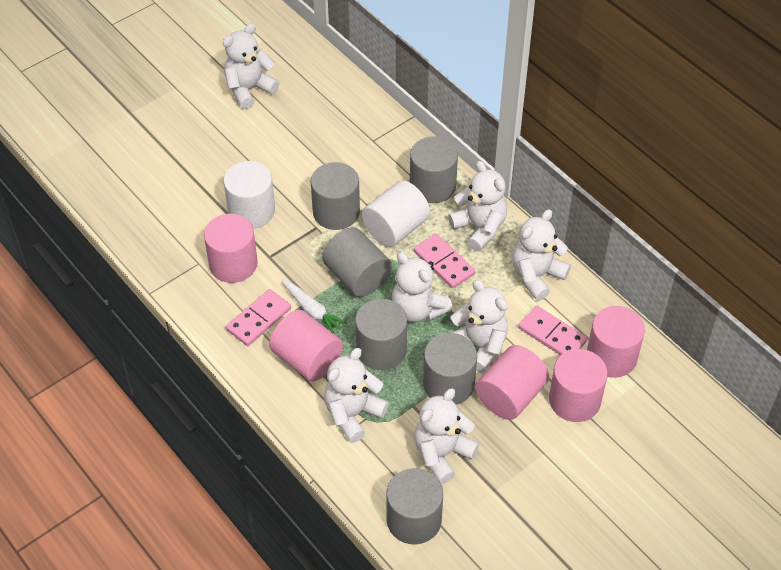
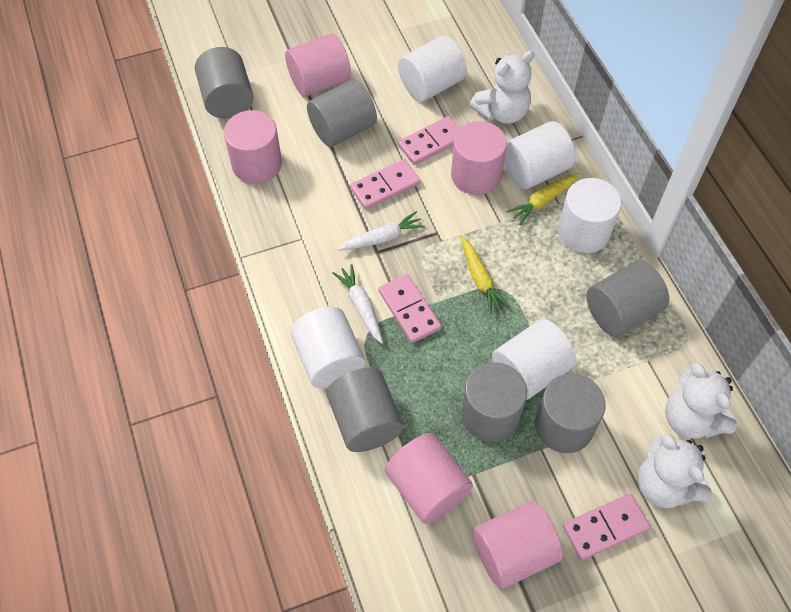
pink domino: [226,289,291,346] [414,234,475,288] [518,306,587,356] = 3 -> [350,159,420,210] [378,274,441,343] [398,116,460,165] [563,494,650,560] = 4
white carrot: [281,280,348,335] = 1 -> [332,264,383,344] [337,211,425,251] = 2
white cylinder: [224,161,275,229] [362,180,430,247] = 2 -> [291,306,366,389] [398,36,467,102] [492,319,576,400] [504,121,576,189] [558,178,621,253] = 5
white teddy bear: [223,24,279,109] [324,348,389,443] [392,252,453,322] [414,388,479,484] [448,161,507,251] [451,280,508,373] [512,209,571,301] = 7 -> [470,50,534,124] [637,434,712,508] [665,362,737,439] = 3
yellow carrot: none = 0 -> [461,236,510,314] [507,173,579,225] = 2

